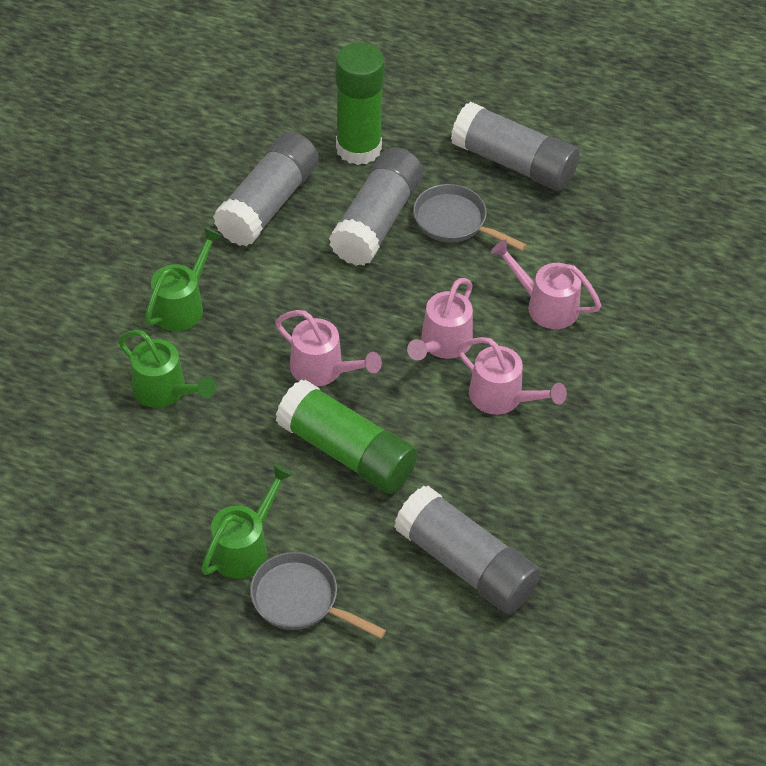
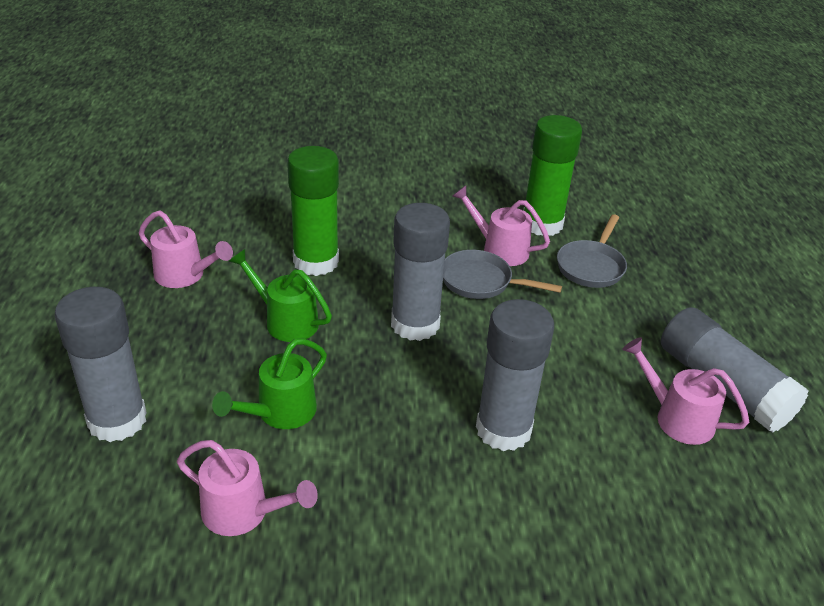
green watering can: [118,330,216,408] [145,227,222,331] [201,464,293,579] = 3 -> [212,338,327,429] [229,249,332,342] = 2

